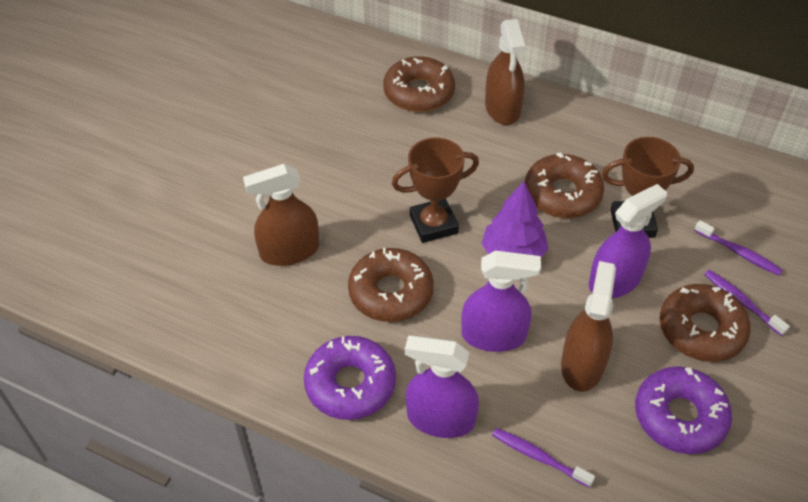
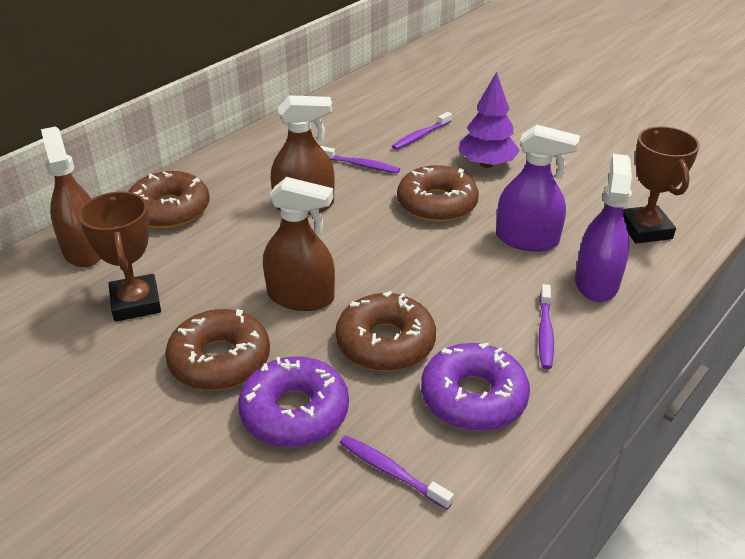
purple spray bottle: [405,335,479,438] [461,250,541,352] [589,184,667,298] = 3 -> [496,125,580,252] [575,154,632,302] = 2
purple toothbrush: [492,428,595,488] [694,220,783,276] [704,270,790,336] = 3 -> [320,146,400,173] [340,435,454,510] [392,112,452,150] [538,284,554,369] = 4

